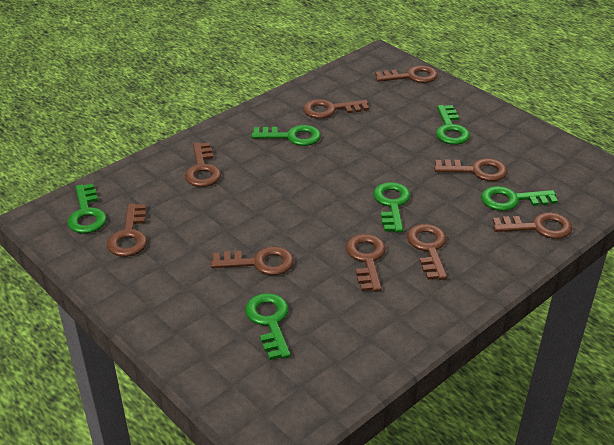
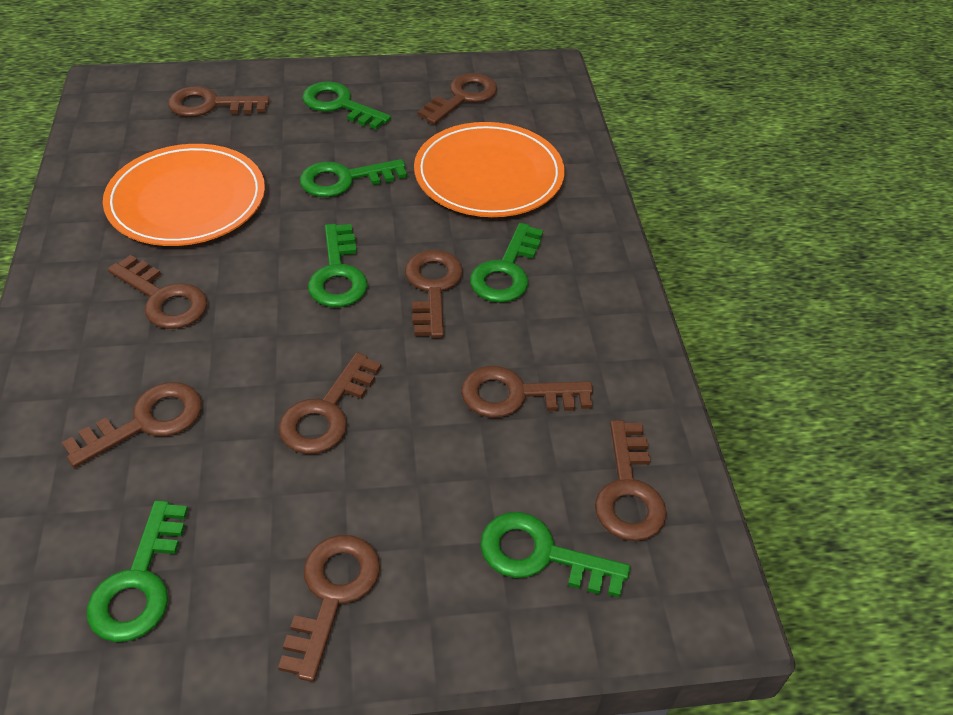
orange plate: none = 0 -> [103,144,265,246] [414,122,564,217] = 2

